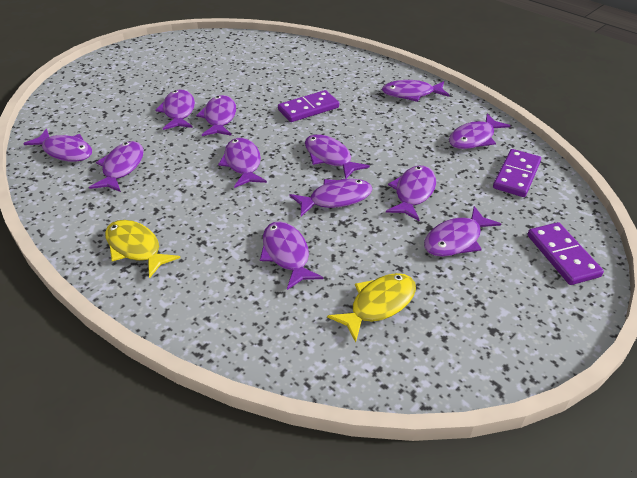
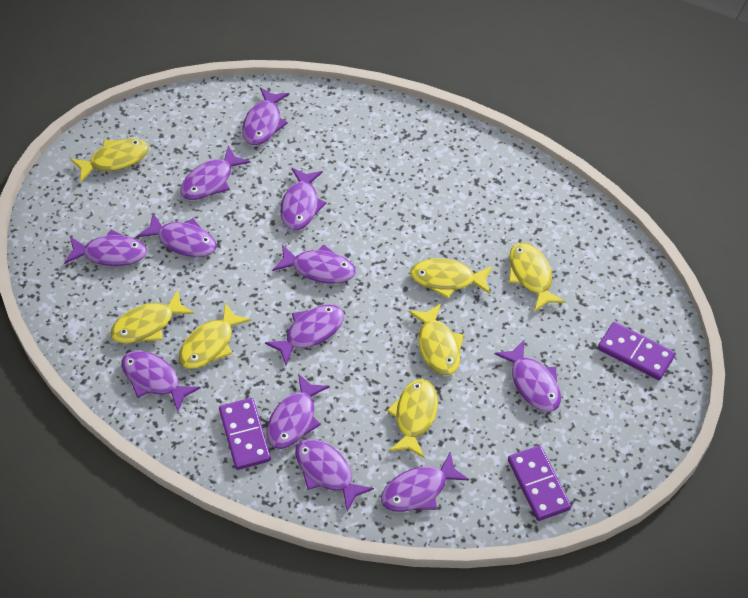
yellow fish: [105,220,180,278] [327,273,416,342] = 2 -> [70,138,149,183] [110,290,194,343] [179,302,252,369] [387,379,438,458] [409,304,464,375] [410,258,493,298] [509,243,566,312] = 7

